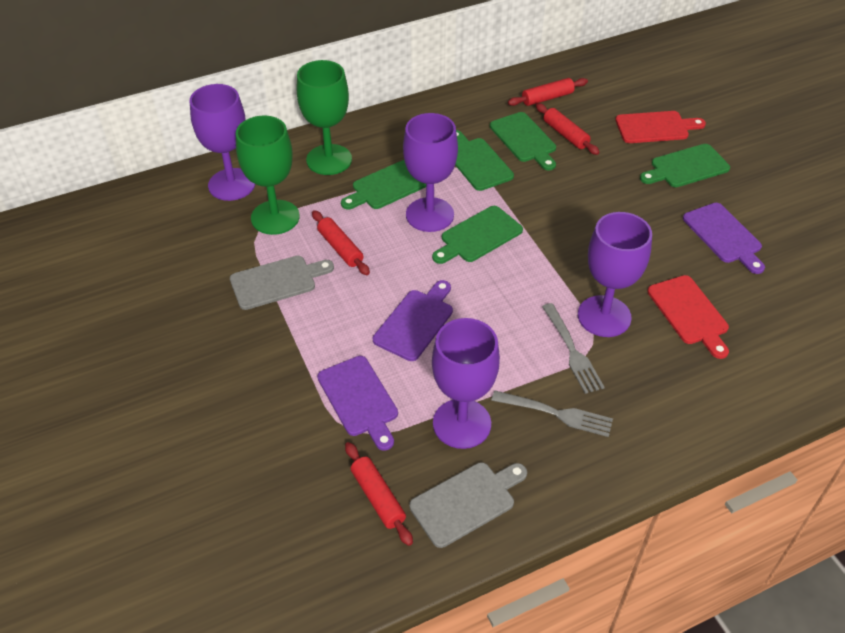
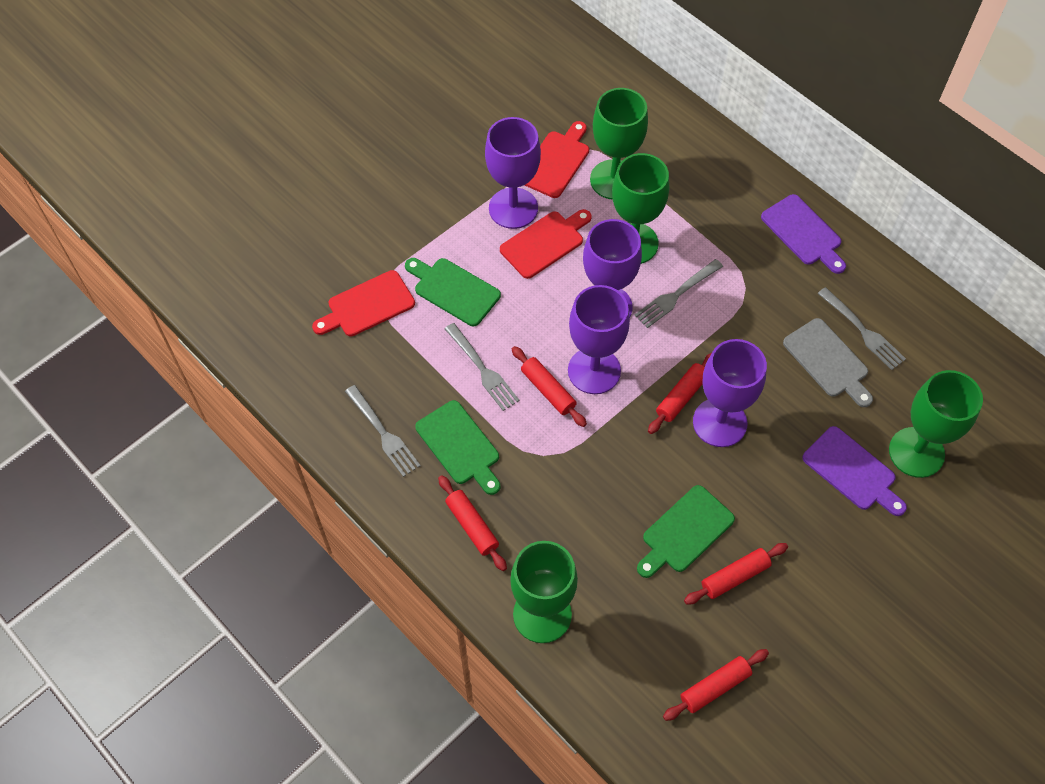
green cutting board: [341,160,426,209] [432,206,523,264] [455,130,514,191] [490,112,556,171] [640,144,730,187] = 5 -> [405,258,501,326] [415,400,500,495] [637,485,735,578] = 3
green goblet: [236,116,300,235] [297,60,352,175] = 2 -> [510,541,578,643] [590,88,648,200] [612,153,669,264] [889,370,983,478] = 4
grey cutting board: [230,256,334,310] [409,462,527,548] = 2 -> [783,318,873,407] = 1
grey fork: [491,391,613,437] [542,303,605,394] = 2 -> [345,385,420,477] [445,323,519,411] [634,259,723,328] [817,287,906,370] = 4
purple cutting board: [317,356,398,451] [373,280,453,361] [683,203,765,274] = 3 -> [761,194,846,274] [802,426,907,516] = 2
red cutting board: [615,111,706,143] [647,275,729,359] = 2 -> [312,270,415,336] [500,209,592,279] [525,121,589,198] = 3
red rolling pin: [312,210,370,275] [345,442,413,546] [508,78,588,106] [536,103,599,155] = 4 -> [438,475,507,571] [512,346,587,427] [648,353,712,434] [663,649,769,721] [684,543,788,604] = 5

